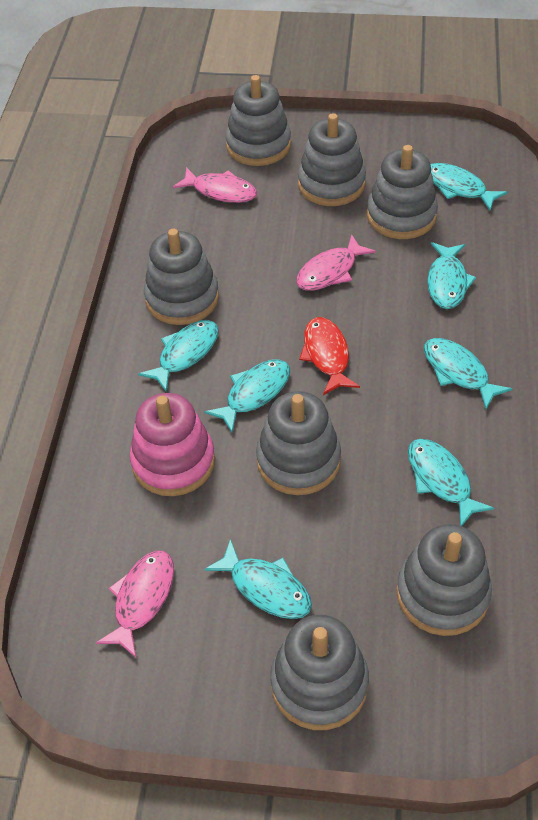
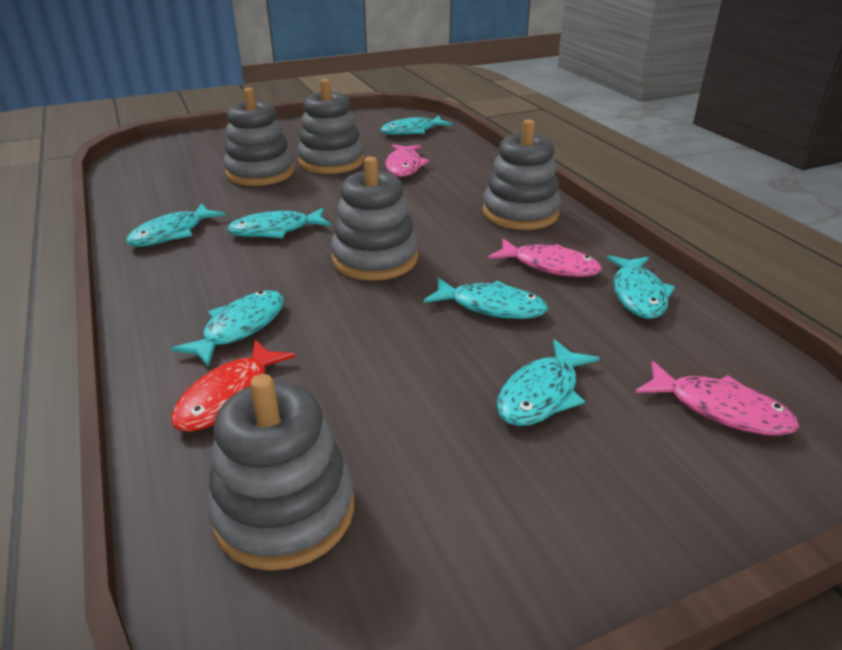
grey stacking toy: [144,229,219,325] [226,75,291,166] [256,391,341,495] [270,615,369,730] [298,113,366,206] [367,145,438,239] [396,524,492,636] = 7 -> [208,374,354,571] [224,87,294,186] [297,79,364,174] [331,156,418,281] [483,119,561,230] = 5
pink stacking toy: [130,393,215,496] = 1 -> none = 0

